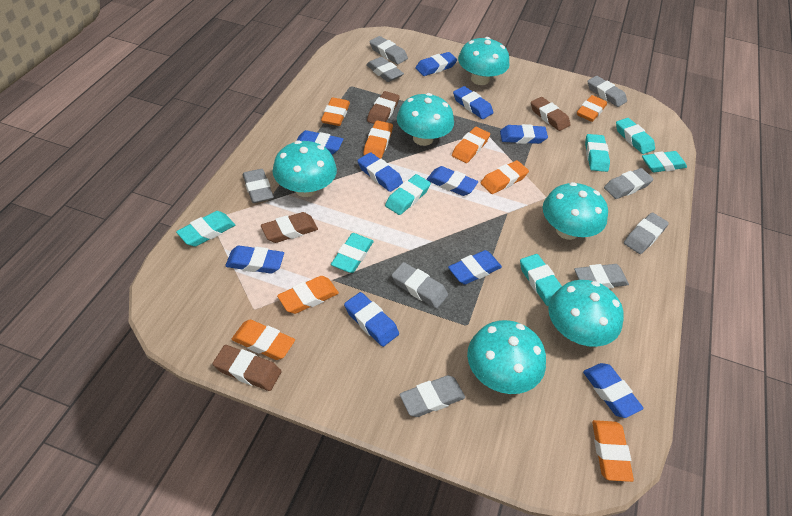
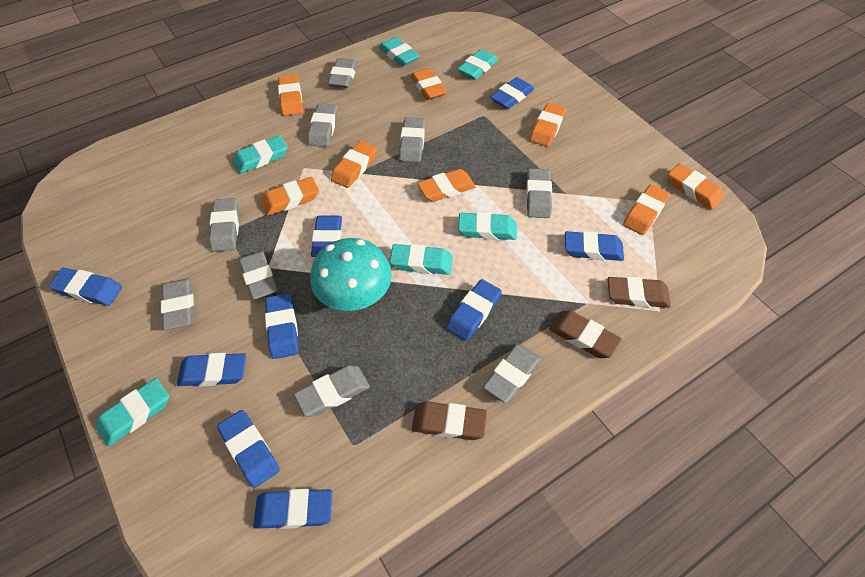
blue eraser: [225,246,284,274] [296,130,343,154] [344,292,399,347] [357,152,403,192] [415,52,457,76] [426,166,478,196] [448,250,502,285] [453,86,494,119] [500,124,548,144] [583,363,644,418] = 10 -> [49,268,122,306] [177,353,246,387] [217,410,280,488] [253,489,332,529] [265,293,299,359] [311,215,342,257] [446,279,502,341] [490,77,534,109] [565,231,624,261] = 9
brown eraser: [213,345,281,391] [261,212,318,243] [367,91,400,124] [531,97,571,131] = 4 -> [412,401,487,440] [549,310,622,358] [608,276,671,308] = 3
turquoise eraser: [176,211,235,247] [331,233,374,273] [385,174,431,215] [520,254,562,306] [585,134,610,172] [616,118,655,154] [642,151,687,173] = 7 -> [96,378,169,446] [233,135,288,174] [379,37,420,66] [390,244,453,275] [458,49,498,80] [458,212,517,240] = 6
turquoise mushroom: [273,141,337,197] [397,93,454,146] [458,37,510,85] [467,320,546,394] [543,182,608,240] [548,280,624,347] = 6 -> [310,238,392,311] = 1

